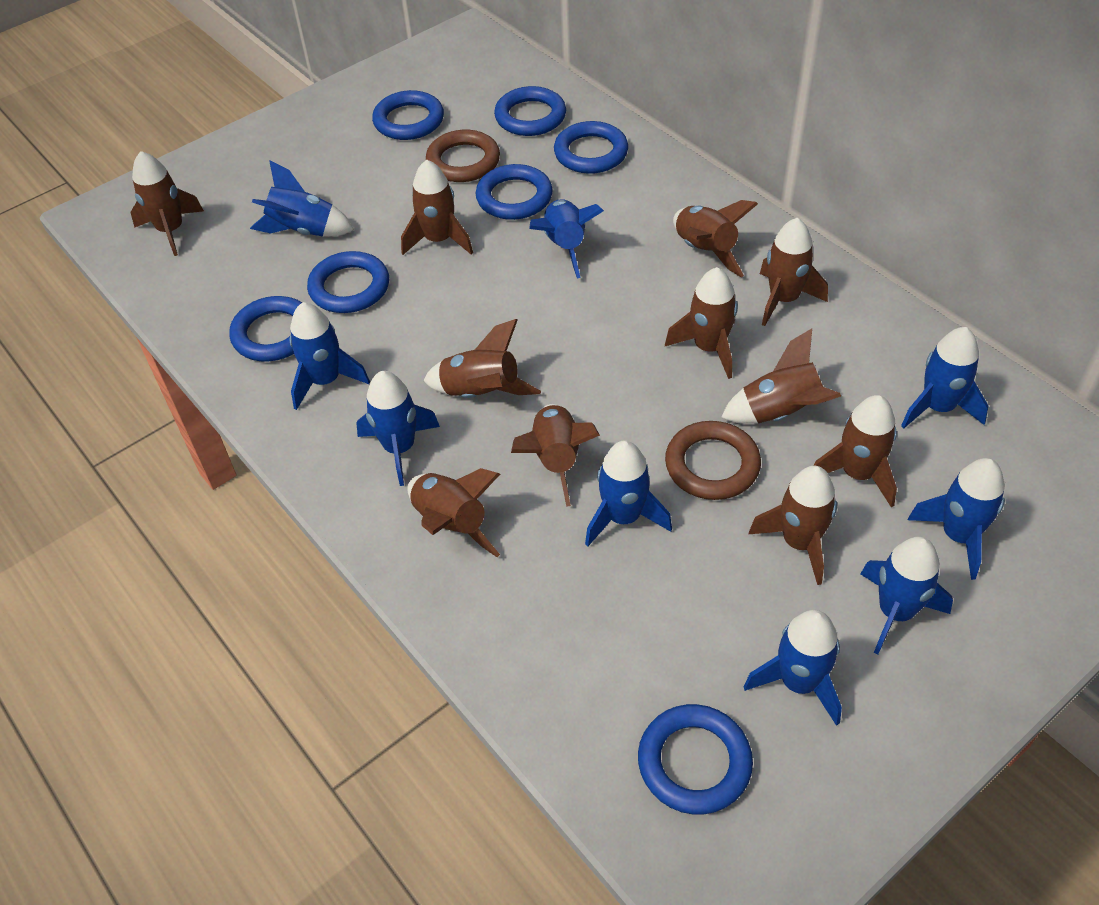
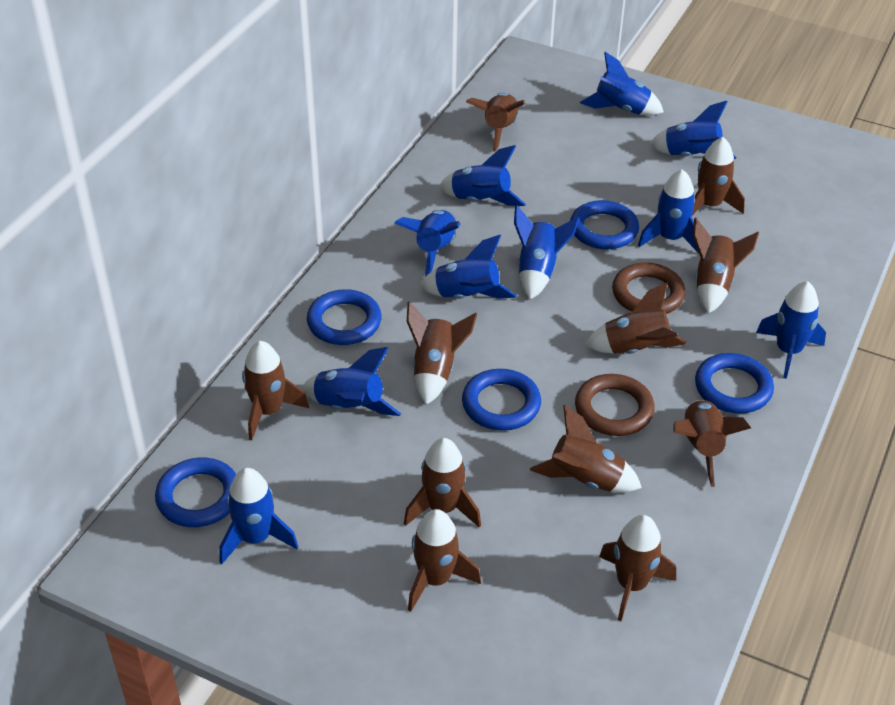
blue ring: [229,296,302,361] [307,251,389,313] [372,90,444,140] [476,164,553,220] [494,86,566,136] [554,121,628,174] [638,704,753,814] = 7 -> [155,458,236,527] [307,289,382,345] [462,369,541,431] [570,200,639,249] [695,353,774,414] = 5
blue rocket: [250,161,354,237] [289,302,370,410] [356,371,440,486] [529,199,604,279] [585,440,672,547] [744,610,842,726] [860,537,953,654] [901,327,988,429] [908,458,1005,580] = 9 -> [220,468,298,564] [301,347,401,416] [395,210,460,276] [419,235,517,299] [439,145,526,206] [514,205,579,299] [580,52,664,115] [638,169,699,253] [649,101,736,159] [756,281,826,379] = 10

